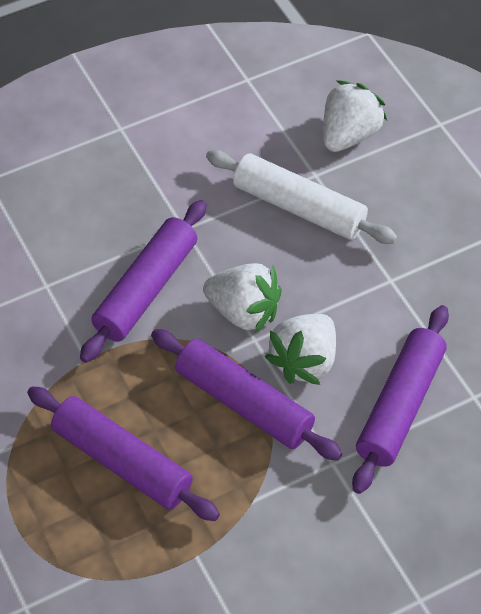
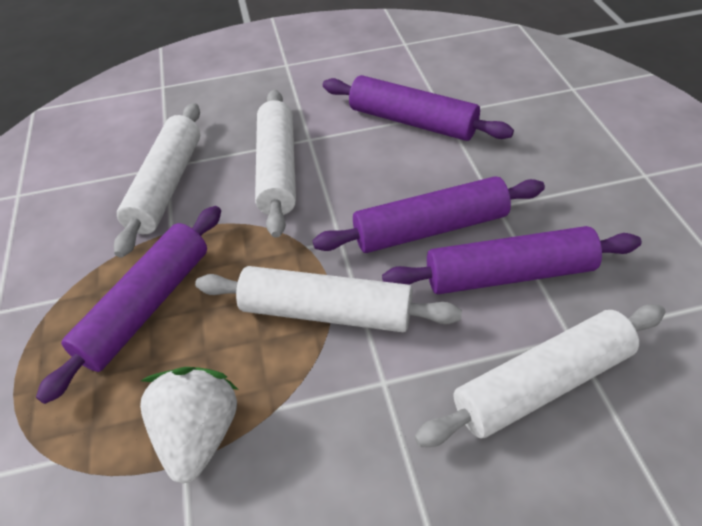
white rolling pin: [206,150,398,244] = 1 -> [114,103,200,258] [195,266,462,332] [255,90,296,238] [414,304,665,447] = 4
white strawberry: [203,263,282,334] [265,314,336,385] [323,80,387,152] = 3 -> [140,367,239,484] = 1

